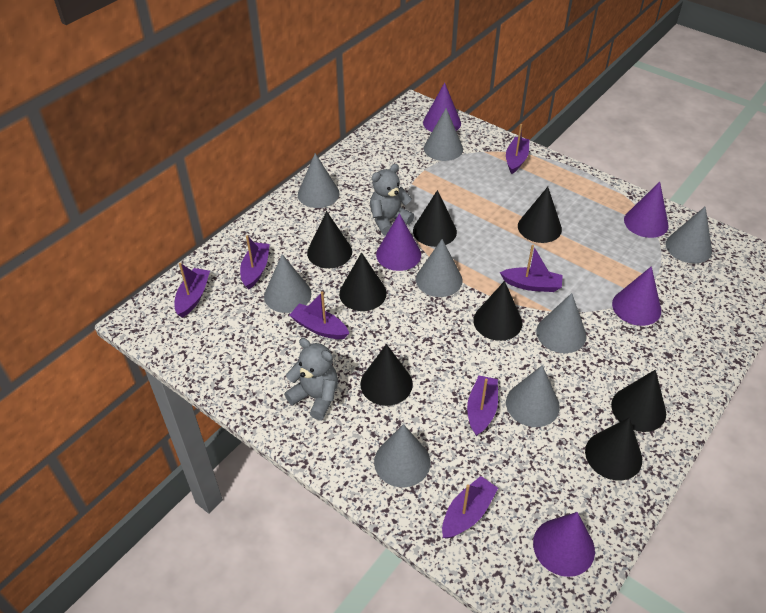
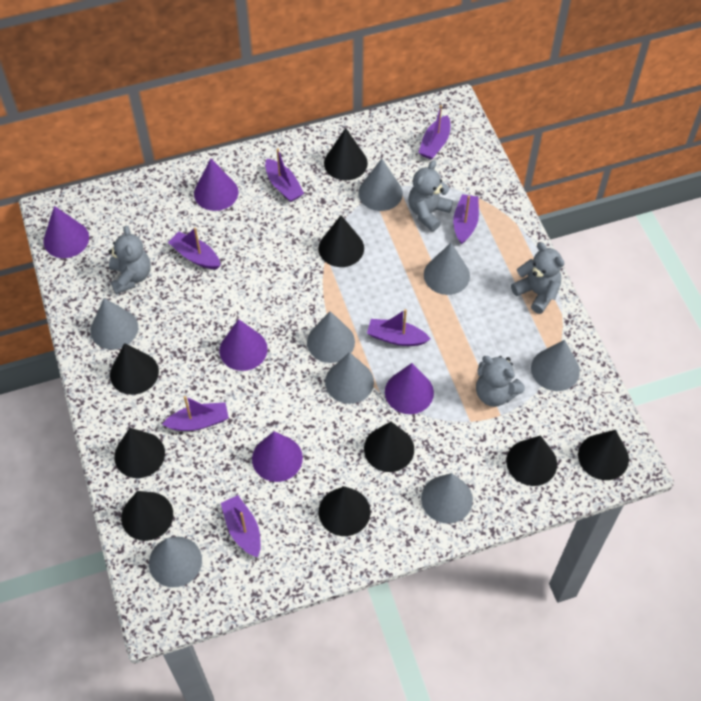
black cone: [307,211,352,268] [339,252,387,311] [360,344,413,406] [413,190,457,247] [473,281,522,341] [518,187,562,243] [585,417,642,481] [611,370,666,432] = 8 -> [110,343,159,395] [114,428,165,478] [121,491,173,541] [319,215,364,267] [319,486,370,536] [324,128,368,180] [364,422,414,472] [506,435,557,486] [578,430,629,480] = 9
grey teddy bear: [284,338,338,420] [370,164,414,236] = 2 -> [108,226,151,294] [408,160,453,231] [476,356,525,407] [511,242,565,314] = 4

